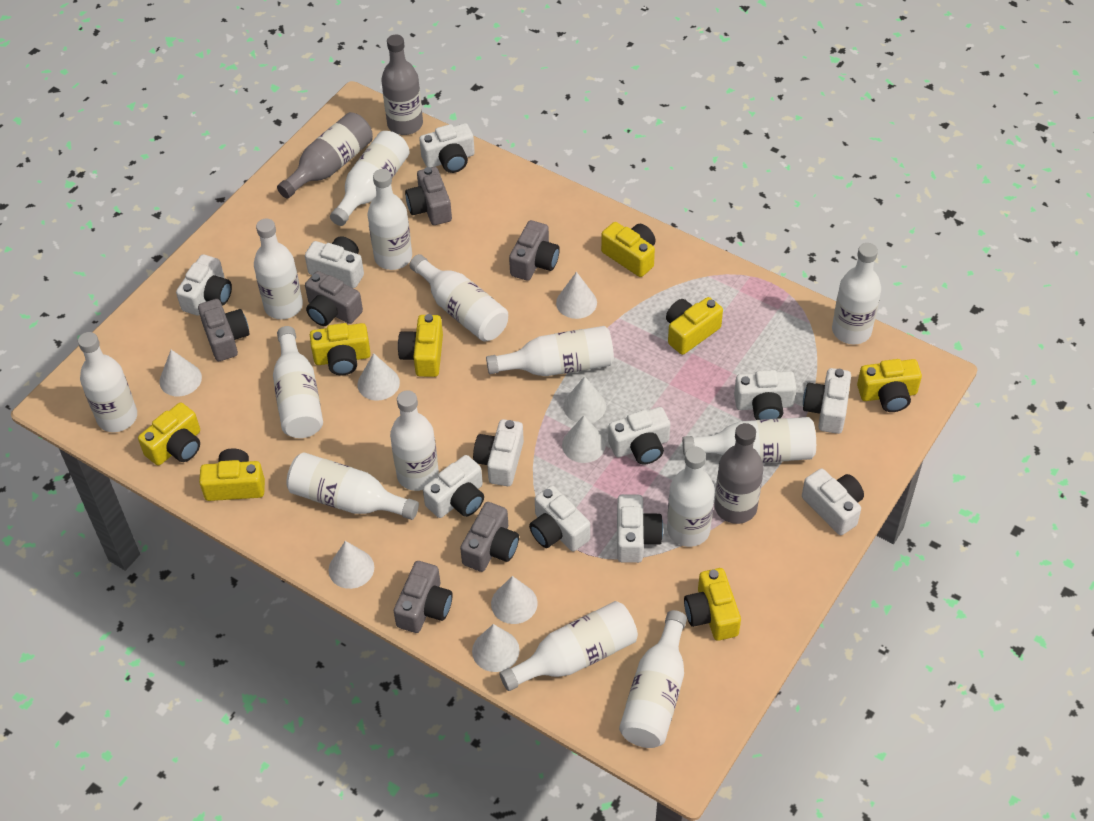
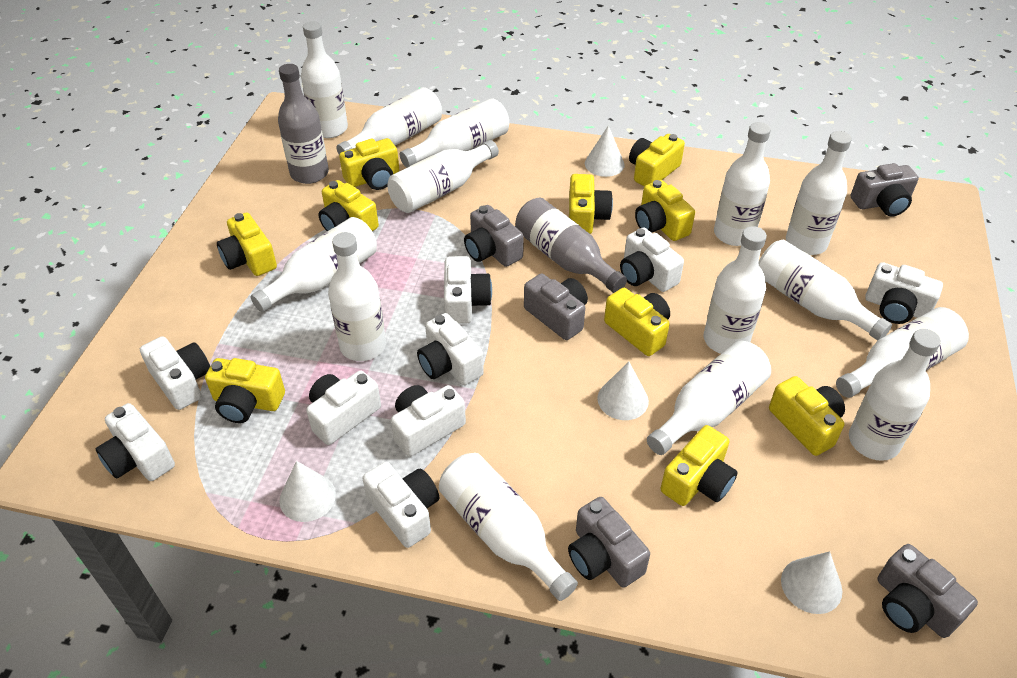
grey bottle: [277,112,373,199] [381,34,423,135] [715,423,764,524] = 3 -> [278,64,329,184] [515,198,627,293] = 2
grey camera: [198,299,250,361] [305,271,363,326] [394,561,453,633] [405,167,452,225] [460,502,519,572] [509,220,560,281] = 6 -> [464,205,524,267] [524,273,588,340] [568,497,650,588] [851,163,919,217] [877,544,978,638] = 5
white camera: [176,254,232,316] [305,236,364,288] [419,123,475,173] [423,455,484,518] [473,419,524,486] [529,485,590,552] [608,407,670,465] [617,494,663,563] [734,370,796,420] [802,469,864,535] [803,368,851,434] = 11 -> [96,403,175,481] [140,336,210,410] [306,370,381,445] [362,462,439,548] [391,385,466,457] [417,313,484,385] [444,256,492,324] [620,227,684,292] [865,262,943,324] = 9
white cone: [159,350,202,396] [329,541,374,589] [357,353,400,401] [472,624,519,672] [491,576,538,624] [556,272,597,319] [562,415,606,463] [563,376,606,423] = 8 -> [279,461,336,522] [585,125,625,177] [597,362,649,420] [781,551,842,614] = 4
yellow camera: [138,403,200,466] [199,448,265,501] [310,323,371,375] [398,314,443,377] [601,222,656,277] [666,297,723,355] [684,568,741,641] [857,359,922,412] = 8 -> [205,358,285,423] [217,213,277,276] [318,180,379,231] [339,138,400,190] [569,174,613,234] [604,288,670,356] [629,134,685,186] [635,180,695,241] [661,425,737,506] [769,376,845,456] = 10

